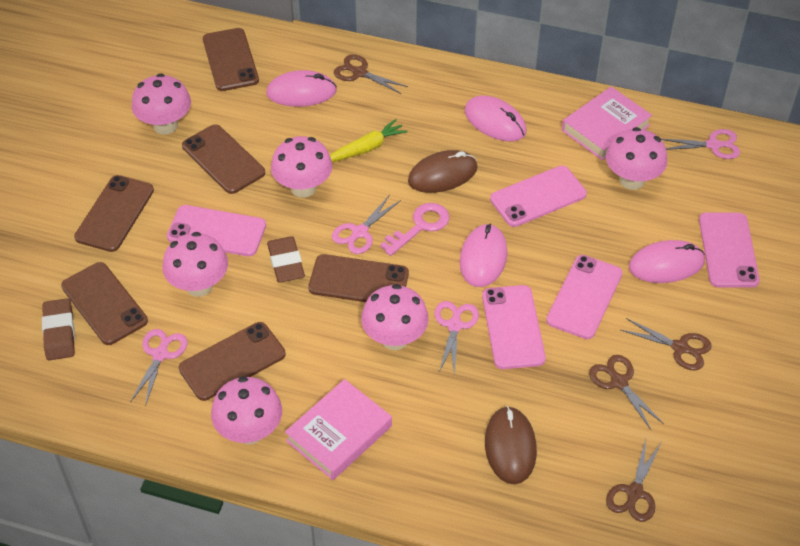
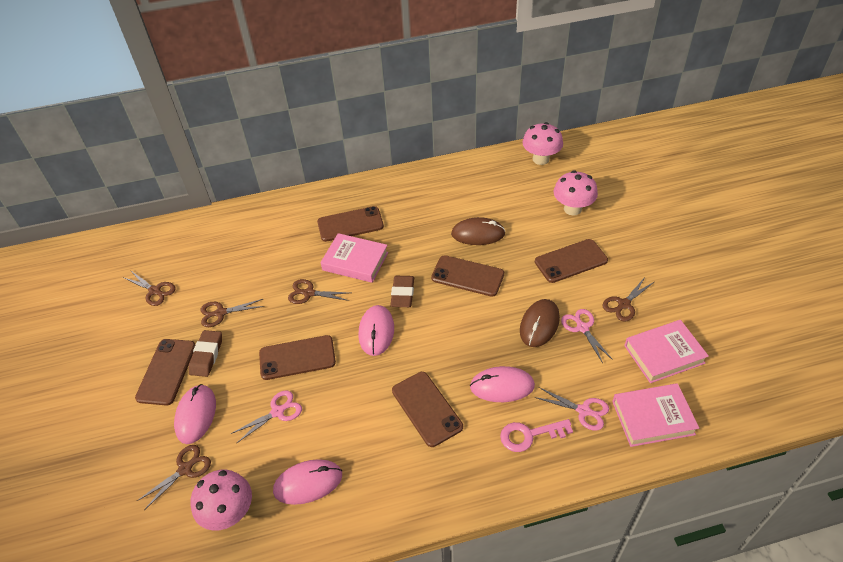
brown scissors: [334,54,408,94] [589,355,664,431] [606,438,661,522] [621,318,712,370] = 4 -> [124,270,176,306] [137,445,211,510] [200,299,264,327] [288,279,349,304] [602,277,654,321] = 5
pink book: [285,379,392,480] [562,87,652,160] = 2 -> [320,233,388,283] [612,383,699,447] [624,320,709,383] = 3
pink mushroom: [132,73,191,135] [162,232,228,297] [211,376,282,445] [271,136,333,198] [361,284,429,350] [606,127,667,190] = 6 -> [191,470,252,531] [522,122,563,165] [554,170,598,216] = 3
pink phone: [167,205,266,256] [482,285,546,369] [490,166,587,227] [546,255,622,339] [699,212,760,288] = 5 -> none = 0
pink scissors: [130,329,187,407] [332,196,401,254] [435,301,479,376] [661,129,740,159] = 4 -> [231,391,302,443] [534,387,609,431] [561,309,613,363] = 3
yellow carrot: [330,119,408,162] = 1 -> none = 0

